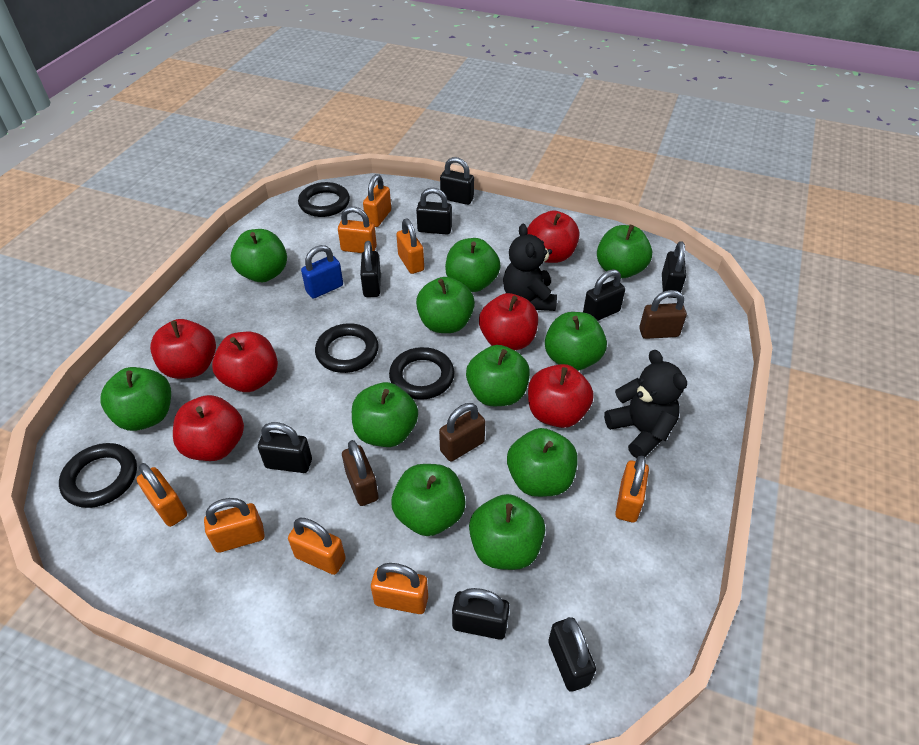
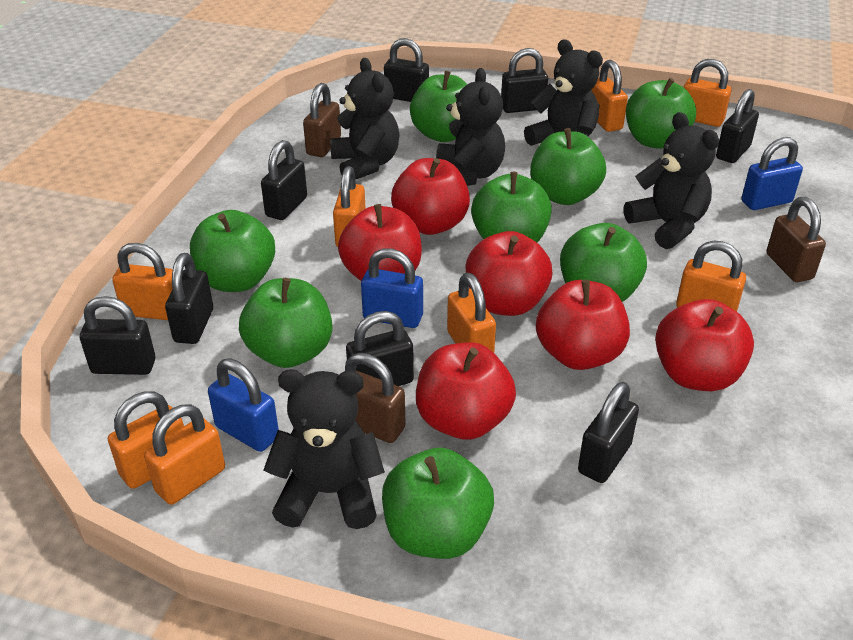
black ring: [59,443,137,508] [298,182,350,217] [315,323,379,373] [389,347,454,400] = 4 -> none = 0
black teddy bear: [503,224,557,311] [604,350,687,458] = 2 -> [264,369,385,529] [330,58,400,180] [436,68,505,186] [524,39,603,146] [624,112,719,249] = 5
blue padlock: [301,245,343,299] = 1 -> [208,359,279,452] [361,249,423,328] [741,137,803,210] = 3
green apple: [101,367,171,431] [231,229,287,282] [352,382,418,447] [391,464,466,536] [416,277,475,333] [445,238,501,292] [466,345,530,406] [469,494,545,570] [507,428,578,497] [545,312,607,371] [597,225,652,278] = 11 -> [190,210,275,292] [239,278,332,368] [382,448,494,559] [410,71,467,142] [471,172,552,242] [530,128,606,205] [560,223,647,302] [626,78,696,149] = 8

